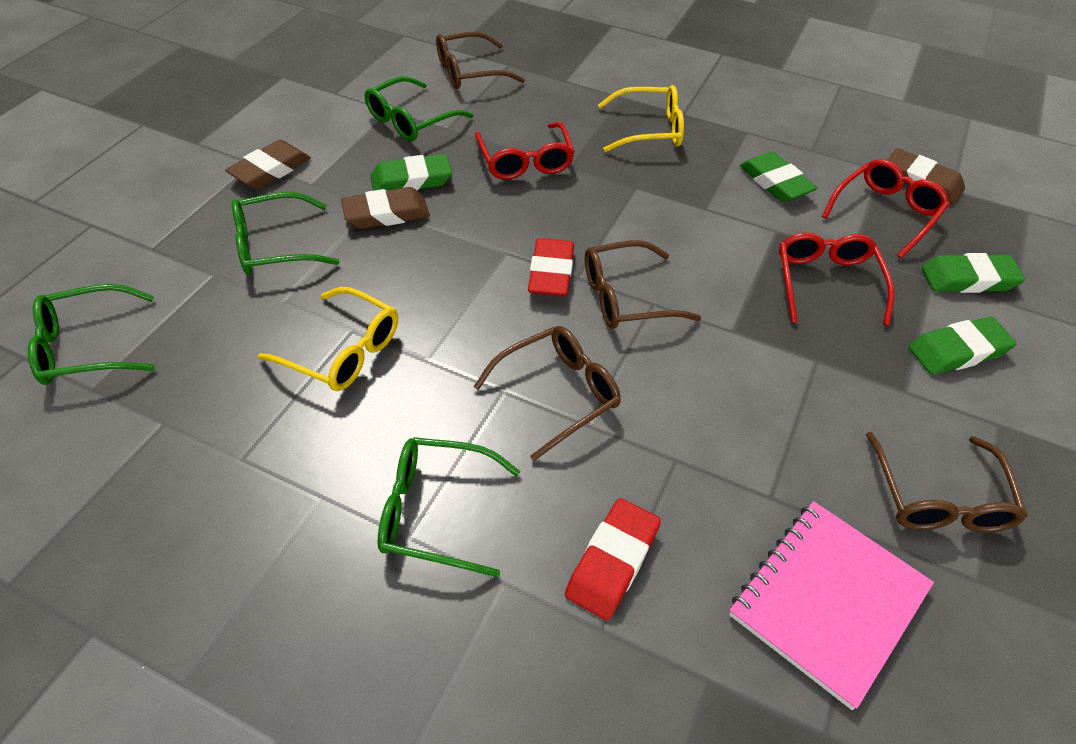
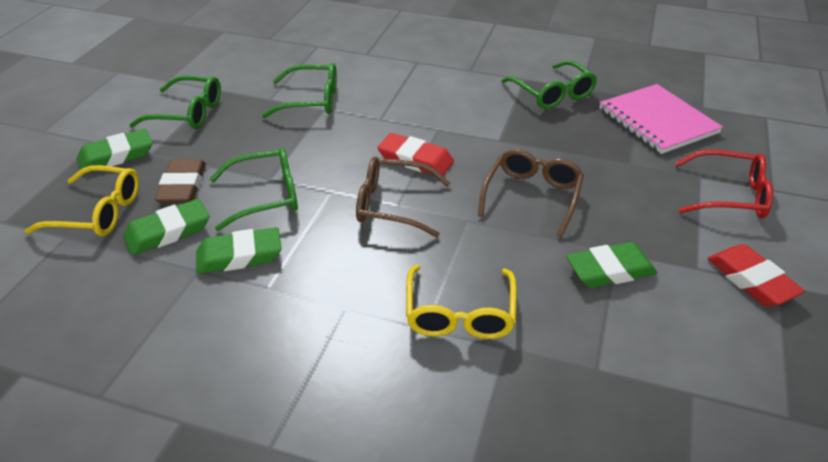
brown eraser: [225,140,311,189] [341,187,430,229] [887,148,965,204] = 3 -> [155,159,206,204] = 1
brown glasses: [436,32,525,89] [473,326,621,461] [585,240,701,329] [866,432,1028,533] = 4 -> [356,157,451,237] [478,149,584,237] = 2
red glasses: [475,122,575,180] [779,232,894,326] [822,159,950,258] = 3 -> [675,150,773,218] = 1

